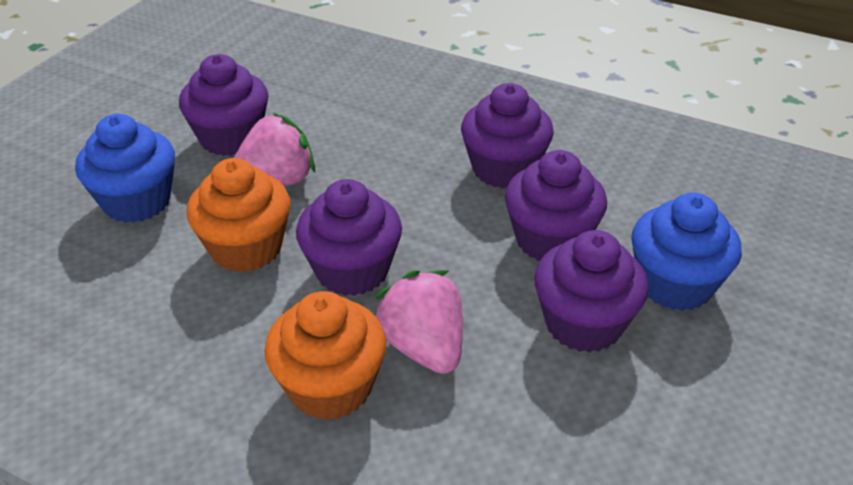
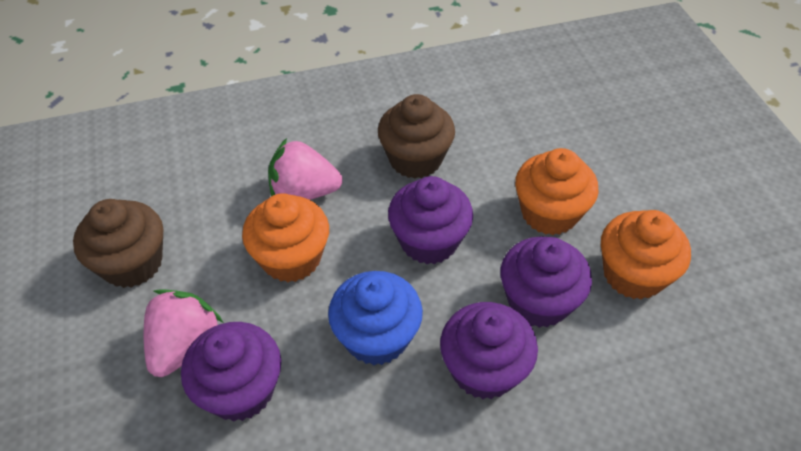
blue cupcake: [75,114,175,223] [631,193,742,311] = 2 -> [328,271,423,365] = 1
brown cupcake: none = 0 -> [73,199,163,288] [378,94,455,179] = 2
orange cupcake: [187,158,291,272] [264,291,386,420] = 2 -> [242,193,329,282] [515,148,599,235] [601,210,691,300] = 3
purple cupcake: [179,54,269,156] [296,179,402,296] [461,83,554,188] [505,150,607,261] [534,230,649,353] = 5 -> [181,322,281,421] [388,176,473,264] [440,302,538,399] [501,236,592,328] = 4

